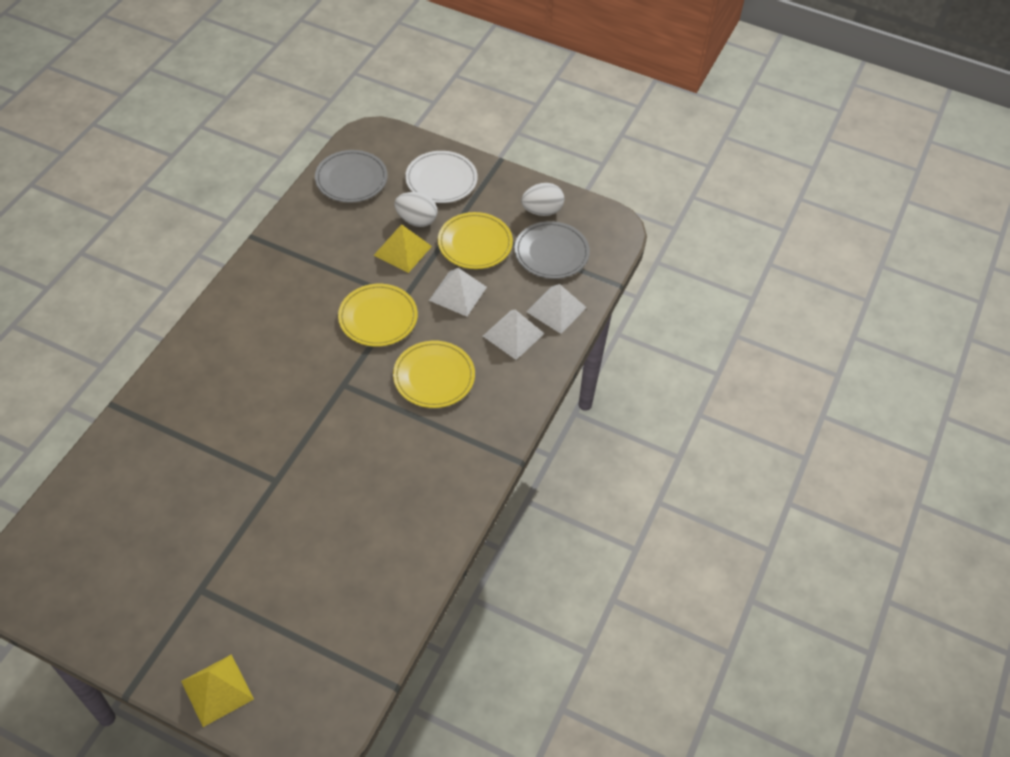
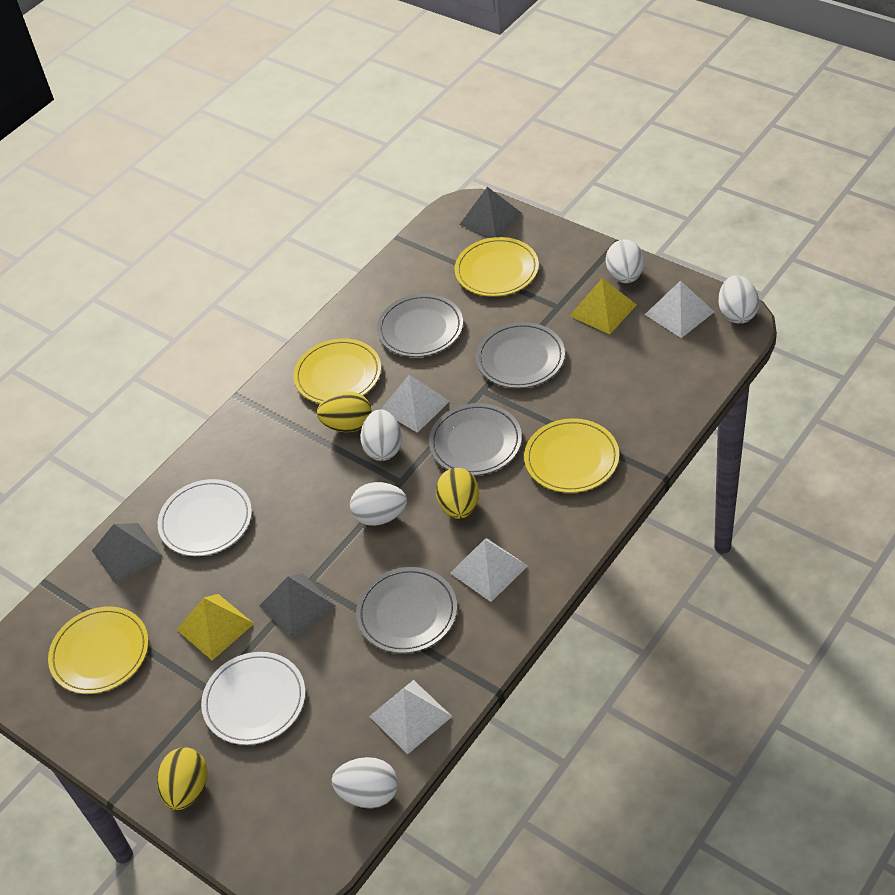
grey plate: [315,150,388,203] [514,221,590,279] = 2 -> [356,567,457,653] [377,294,463,357] [429,403,522,476] [476,322,565,388] = 4
grey pyramid: none = 0 -> [92,523,163,584] [259,573,336,639] [459,187,522,238] = 3
white egg: [394,192,437,227] [521,183,564,216] = 2 -> [332,757,398,808] [350,482,407,526] [360,409,402,461] [606,240,644,283] [718,275,759,324] = 5
white plate: [405,151,478,203] = 1 -> [158,479,252,556] [201,652,305,745] = 2
white pyramid: [429,268,487,317] [483,309,544,360] [527,284,587,334] = 3 -> [369,680,452,755] [381,375,450,433] [450,538,527,602] [645,281,714,338] = 4
yellow egg: none = 0 -> [157,747,207,810] [317,391,372,432] [436,468,479,519] = 3
yellow plate: [338,284,418,347] [393,341,475,408] [438,212,513,269] = 3 -> [48,606,149,694] [293,338,381,404] [455,237,539,297] [524,418,619,493] = 4

